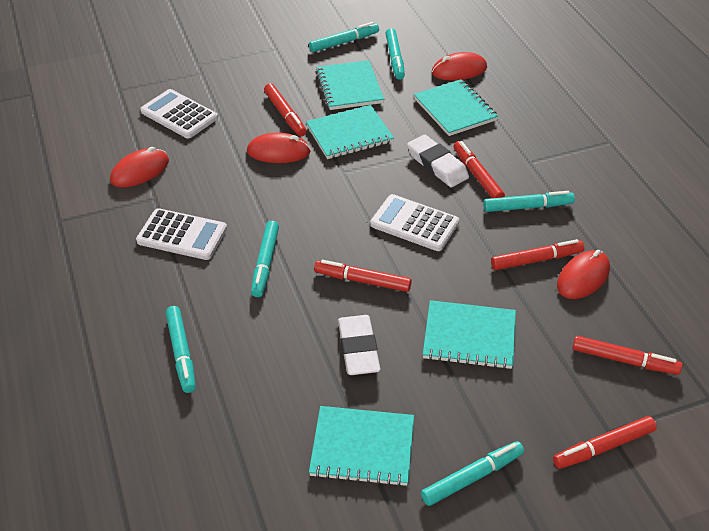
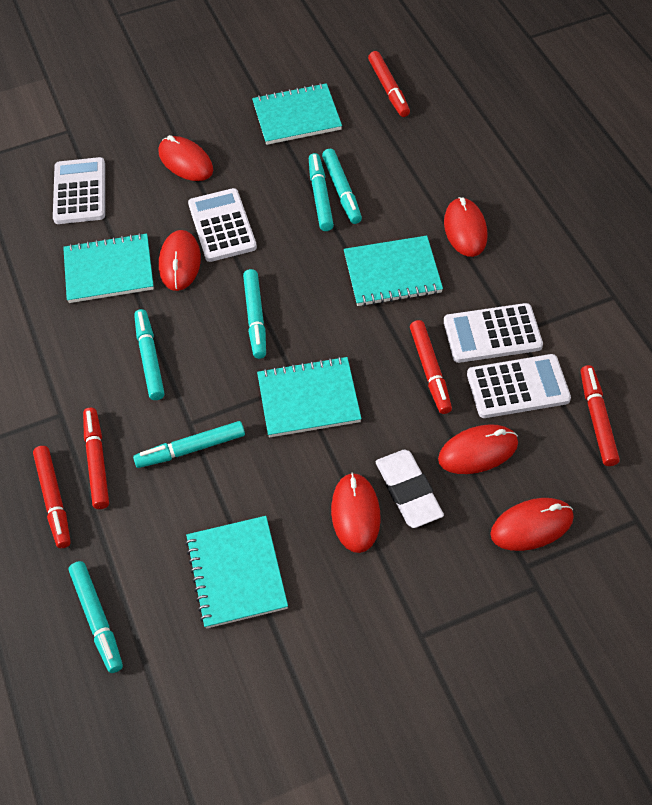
red marker: [264,83,306,136] [314,260,412,292] [453,141,505,198] [491,239,585,270] [553,416,657,469] [573,336,682,375] = 6 -> [33,446,71,548] [83,408,109,509] [368,51,410,117] [410,320,452,414] [581,365,620,466] = 5
red mouse: [110,147,169,187] [247,133,311,163] [432,52,487,80] [557,250,610,299] = 4 -> [158,135,213,181] [159,230,201,291] [331,473,381,553] [438,424,518,474] [444,197,487,257] [490,498,574,551] = 6
white calculator: [136,208,227,260] [140,89,218,138] [370,194,459,251] = 3 -> [53,157,105,224] [188,188,257,262] [444,303,543,363] [467,354,571,418] = 4
white eraser: [338,315,381,375] [407,135,469,187] = 2 -> [376,450,444,528] = 1

